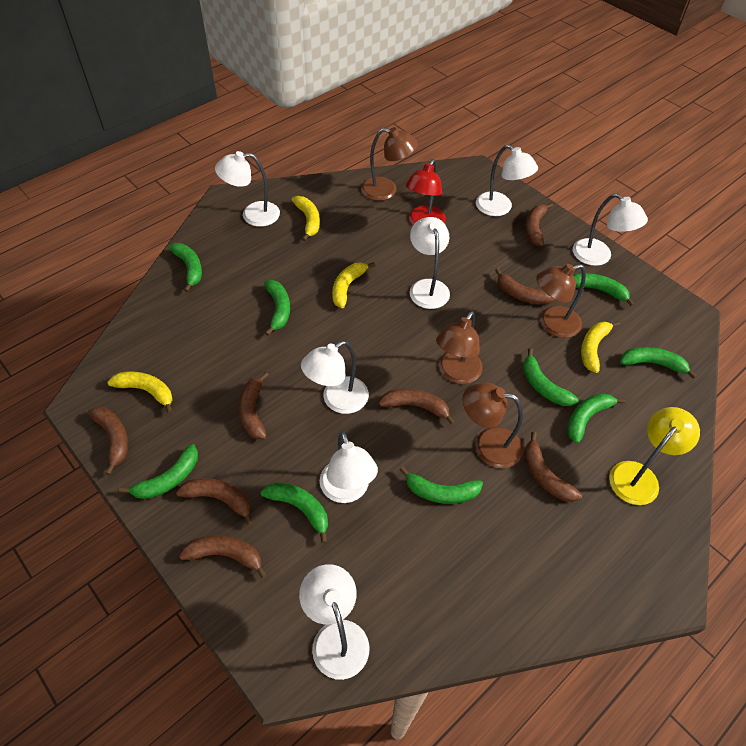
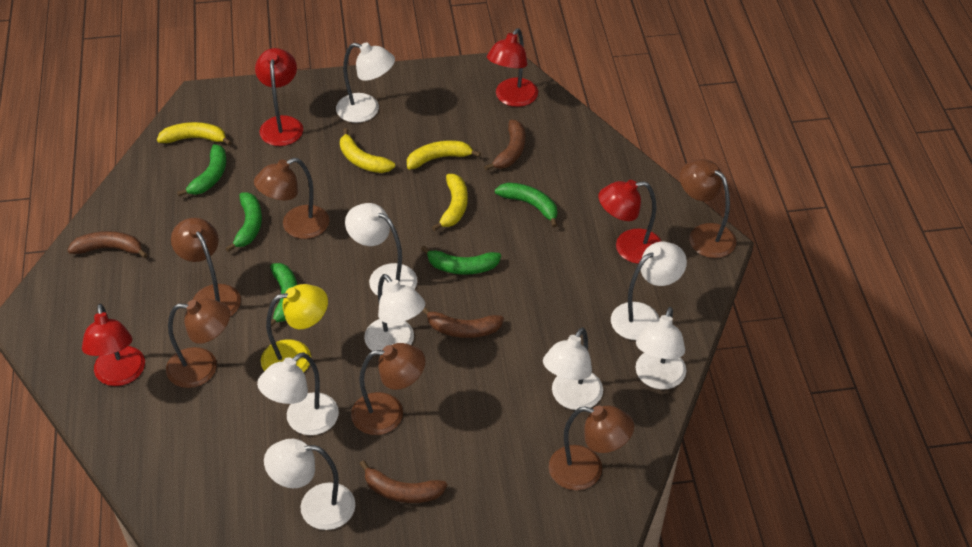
brown banana: [88,407,128,475] [176,478,253,526] [179,535,267,579] [239,372,268,439] [378,389,455,425] [495,268,555,305] [524,432,582,502] [525,203,553,246] = 8 -> [68,231,148,258] [360,460,447,503] [422,307,504,338] [484,120,525,171] = 4
brown lamp: [361,127,418,201] [436,311,483,384] [463,383,523,468] [536,264,586,338] = 4 -> [166,299,230,388] [171,218,241,317] [254,158,329,239] [351,343,425,435] [549,405,634,490] [680,159,736,258] = 6
green banana: [119,444,198,499] [168,243,202,292] [261,482,328,544] [264,280,290,335] [399,466,483,504] [523,348,579,406] [567,393,626,444] [573,273,635,307] [620,347,697,379] = 9 -> [177,144,226,197] [225,192,262,252] [270,263,297,327] [421,246,501,275] [495,183,558,227] = 5
red lamp: [406,159,446,225] = 1 -> [82,304,145,386] [255,48,303,146] [487,28,538,107] [598,180,662,264] = 4
white lamp: [215,151,280,227] [299,564,369,680] [301,341,369,414] [320,432,378,503] [410,217,450,309] [476,145,538,216] [573,194,648,266] = 7 -> [257,352,339,435] [264,439,355,530] [336,42,395,123] [345,203,417,296] [364,274,425,351] [543,328,603,410] [611,242,687,340] [636,307,687,389] = 8

